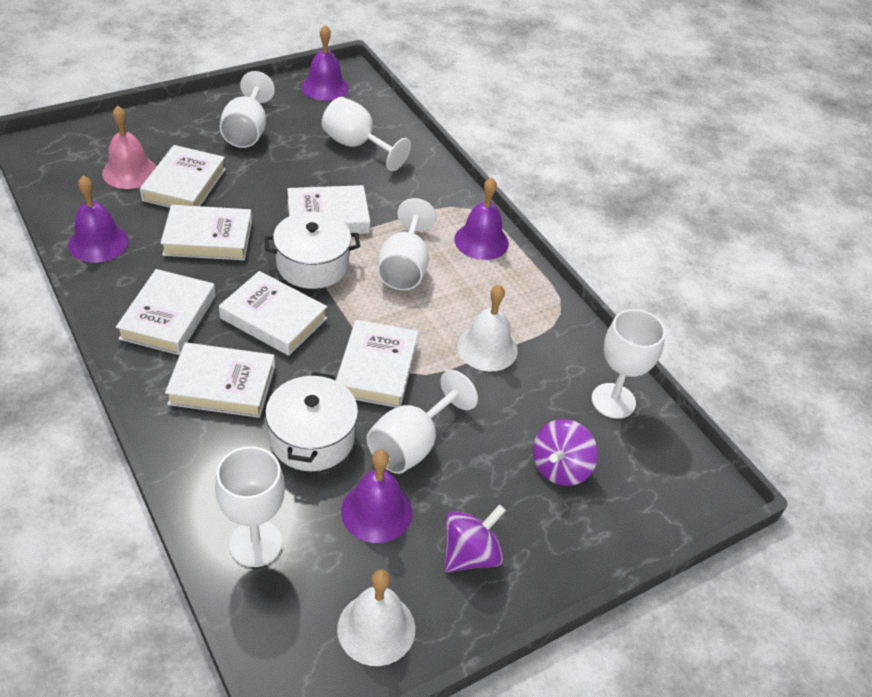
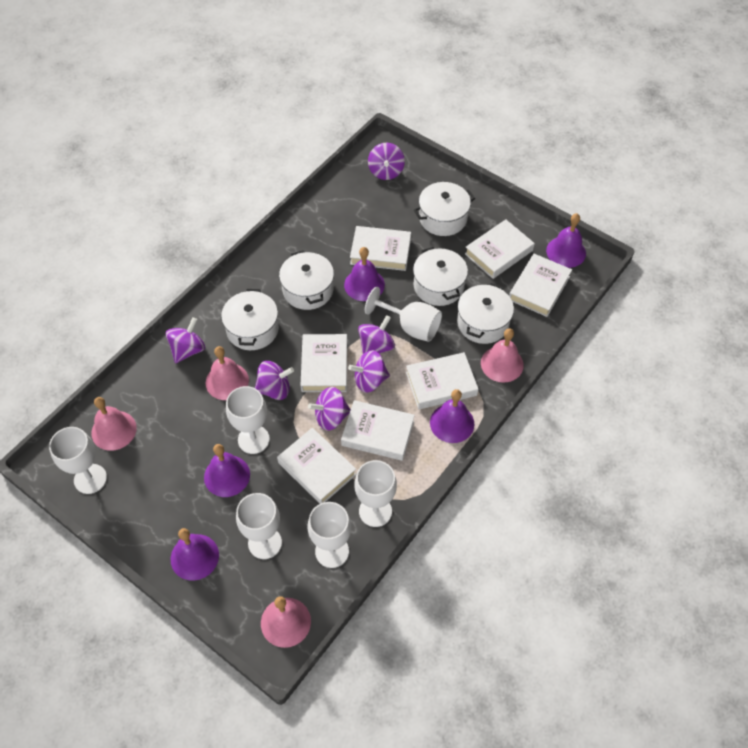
pink bell: [102,106,157,189] = 1 -> [91,397,137,451] [206,346,249,400] [261,596,311,648] [481,328,524,383] = 4
purple bell: [68,176,129,263] [302,25,349,101] [341,449,412,543] [454,177,509,260] = 4 -> [171,528,219,581] [204,444,250,497] [344,247,385,301] [430,389,474,443] [546,213,586,268] = 5
purple spinning top: [444,504,506,572] [533,419,598,486] = 2 -> [166,317,205,363] [255,361,294,400] [308,387,351,431] [348,350,390,393] [358,315,395,354] [368,143,405,180] = 6
white bell: [337,569,415,666] [457,284,518,371] = 2 -> none = 0
white pot: [264,212,360,289] [265,372,358,471] = 2 -> [221,289,279,350] [279,250,334,310] [413,247,468,306] [414,182,475,236] [457,283,514,344] = 5

